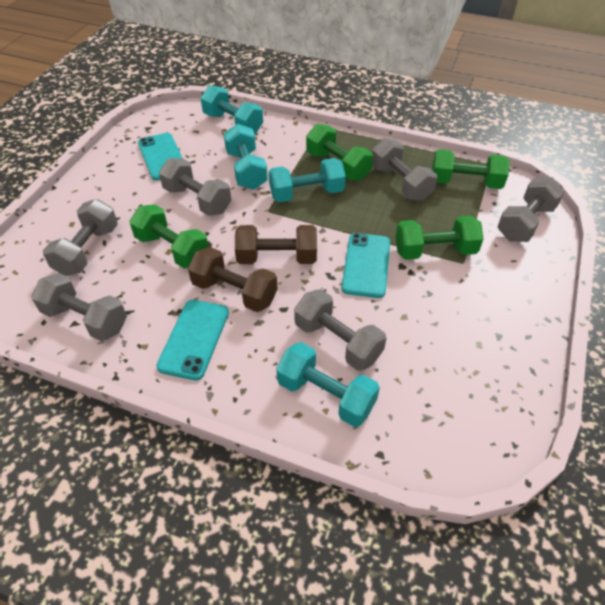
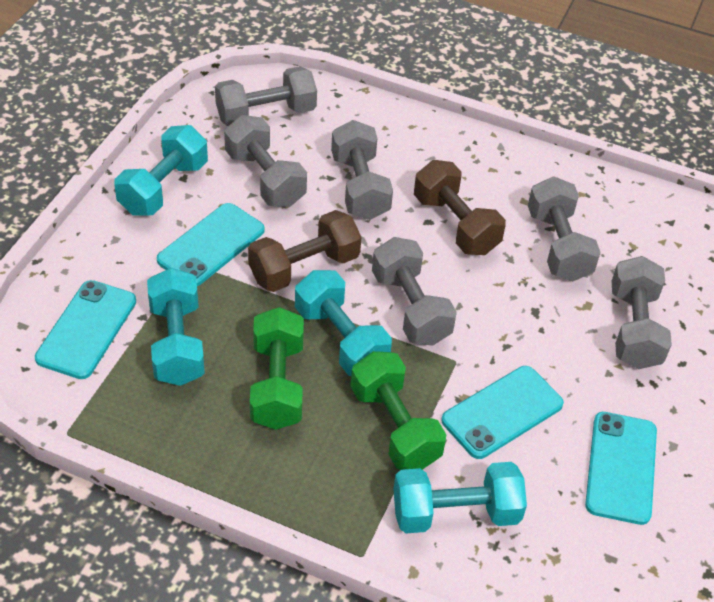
green dumbbell: [130,205,208,269] [306,124,373,181] [395,216,484,260] [432,149,510,189] = 4 -> [250,307,304,430] [351,351,447,470] = 2
turquoise phone: [138,133,182,181] [156,300,229,380] [342,233,390,298] = 3 -> [35,280,136,379] [157,203,265,286] [441,366,564,459] [585,412,657,525] = 4

